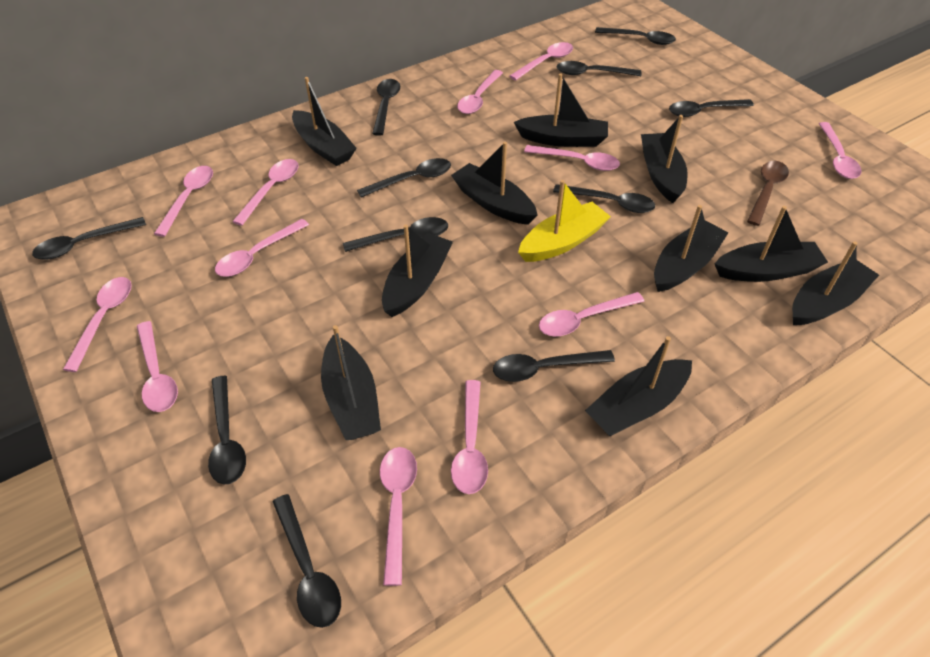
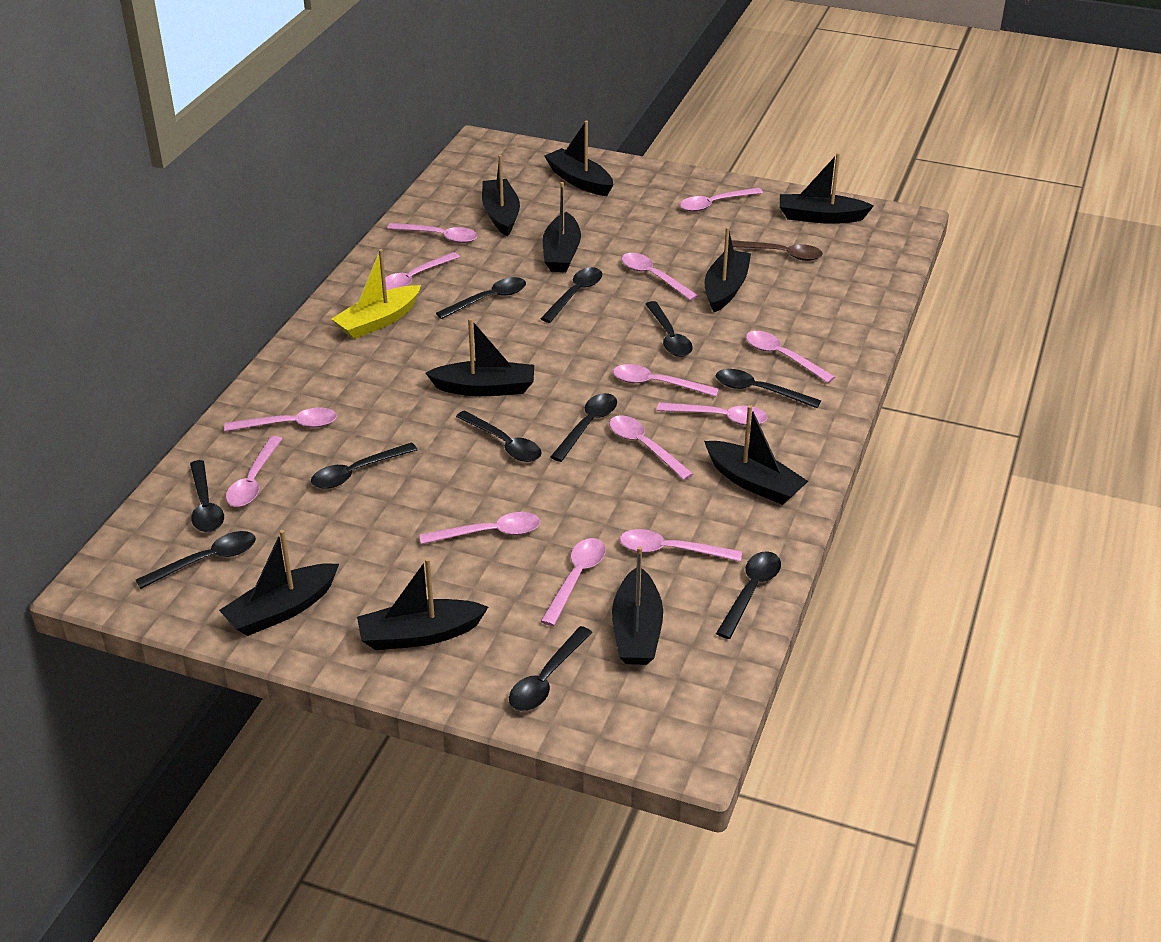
pink spoon: [63,277,132,372] [137,321,178,412] [154,166,213,237] [215,219,309,277] [232,159,299,226] [380,447,417,586] [451,380,488,494] [457,70,503,114] [509,42,573,81] [524,145,620,171] [539,292,645,337] [819,122,861,179] = 12 -> [224,408,337,432] [226,436,282,507] [382,252,460,290] [387,223,478,243] [419,512,540,544] [541,538,606,626] [609,415,693,480] [613,364,719,397] [620,529,742,562] [621,253,698,301] [657,403,768,426] [680,187,763,212] [746,331,835,383] = 13

